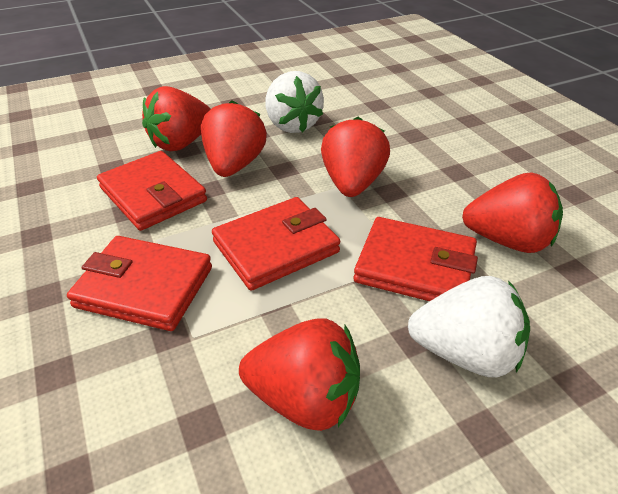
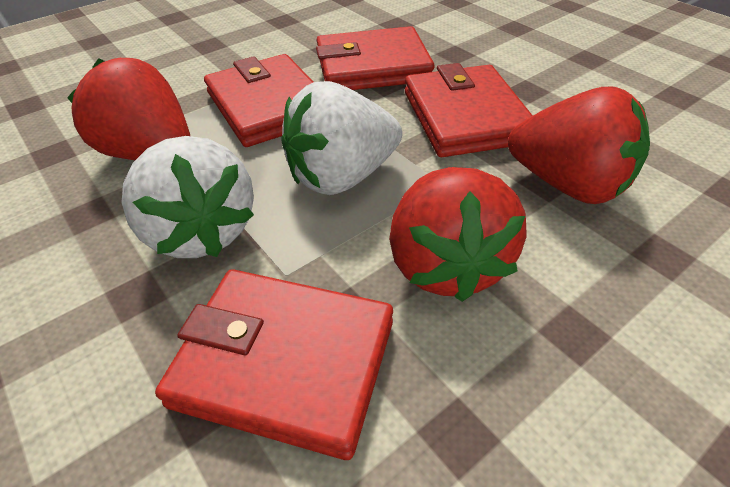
red strawberry: [142,86,211,151] [201,100,267,177] [239,318,360,431] [321,117,390,197] [462,172,563,253] = 5 -> [67,58,190,160] [389,167,527,302] [508,87,650,204] = 3

